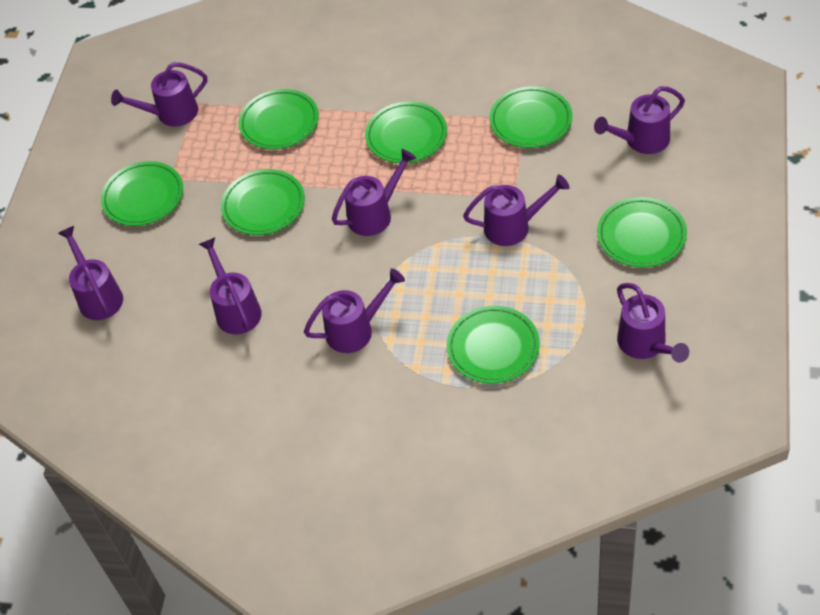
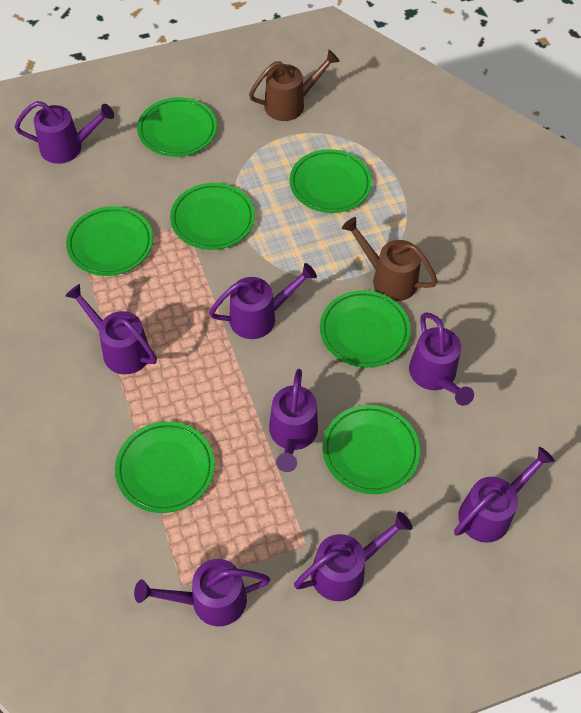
brown watering can: none = 0 -> [249,50,340,121] [342,217,438,301] = 2

